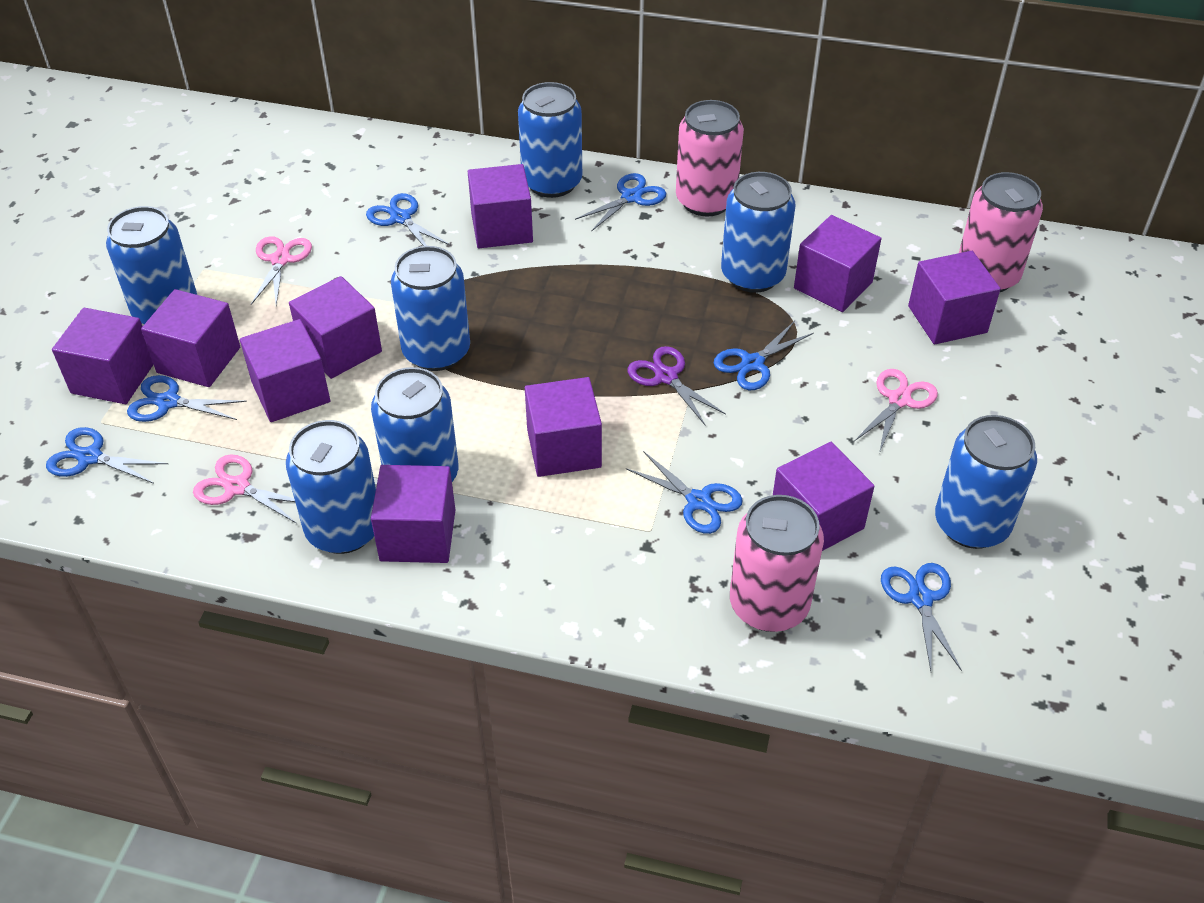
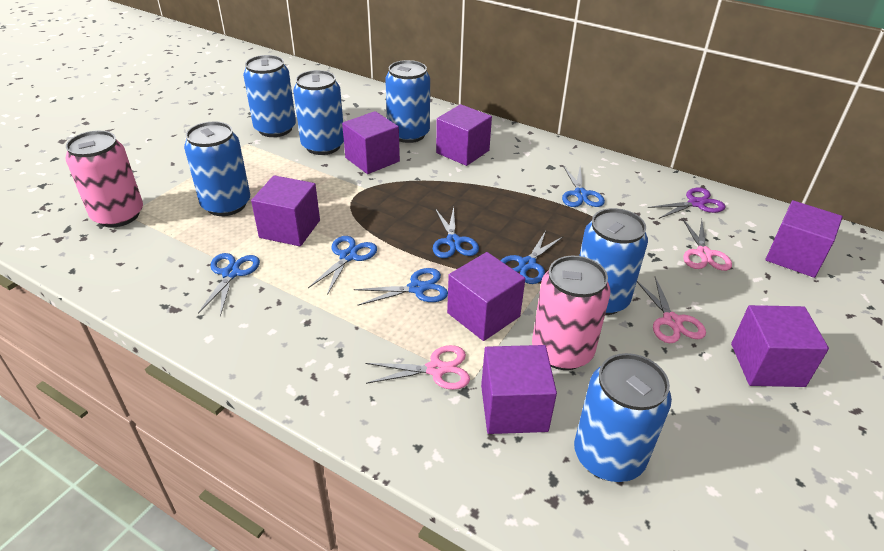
blue can: [106,206,197,324] [286,420,376,554] [371,367,458,482] [391,246,470,371] [518,82,582,198] [721,172,796,293] [935,415,1037,549] = 7 -> [184,121,250,216] [243,55,296,137] [293,70,344,155] [385,60,430,143] [574,353,672,482] [579,208,648,315] = 6
blue scissors: [46,427,168,484] [127,375,247,422] [366,193,451,246] [575,173,666,232] [626,451,743,534] [714,321,814,390] [881,563,962,671] = 7 -> [198,253,260,317] [308,236,377,295] [354,268,448,306] [433,207,479,258] [500,231,563,284] [562,166,605,207] = 6
pink can: [676,100,744,216] [730,495,824,632] [959,172,1043,292] = 3 -> [66,131,143,228] [532,256,611,370] = 2
purple cube: [52,308,154,404] [141,289,240,387] [240,319,330,422] [289,276,382,379] [371,465,455,563] [468,164,533,248] [525,377,602,477] [773,442,874,551] [794,215,881,312] [908,251,1001,344] = 10 -> [251,175,320,246] [342,111,400,174] [436,104,492,166] [447,252,525,341] [481,345,557,434] [731,305,829,387] [765,200,843,278] = 7

